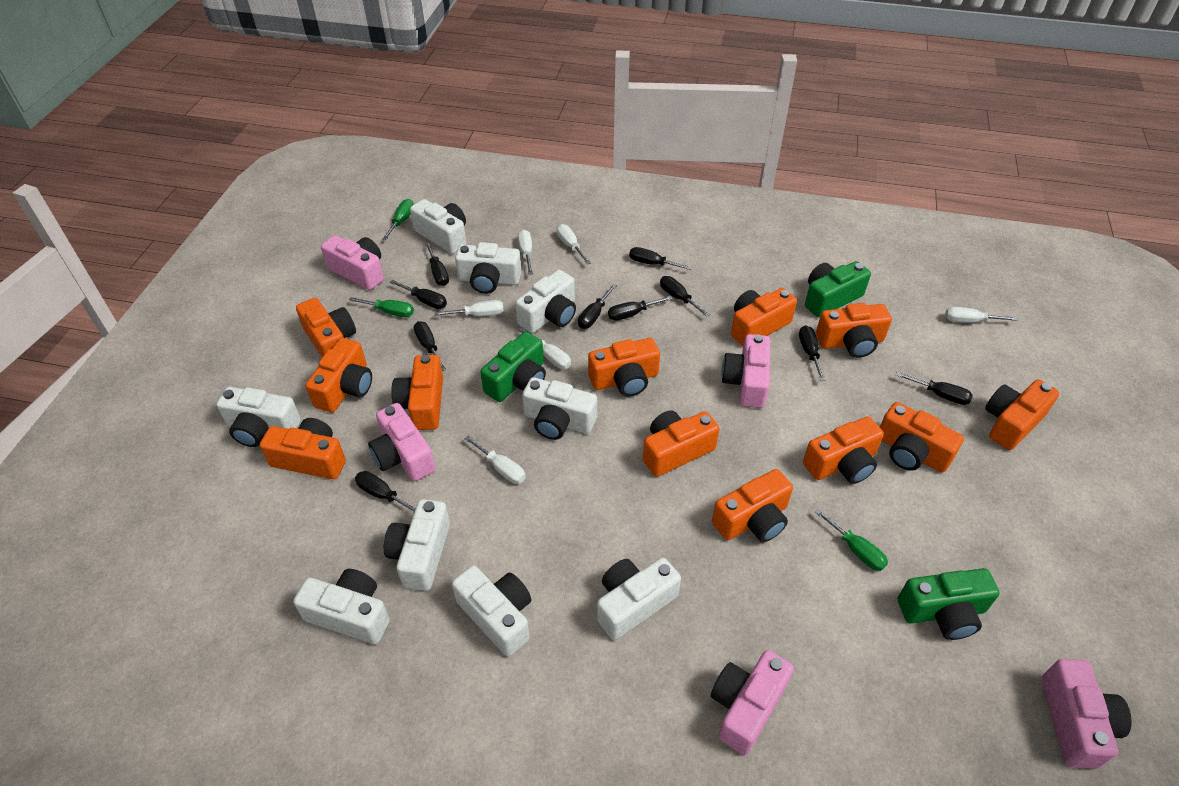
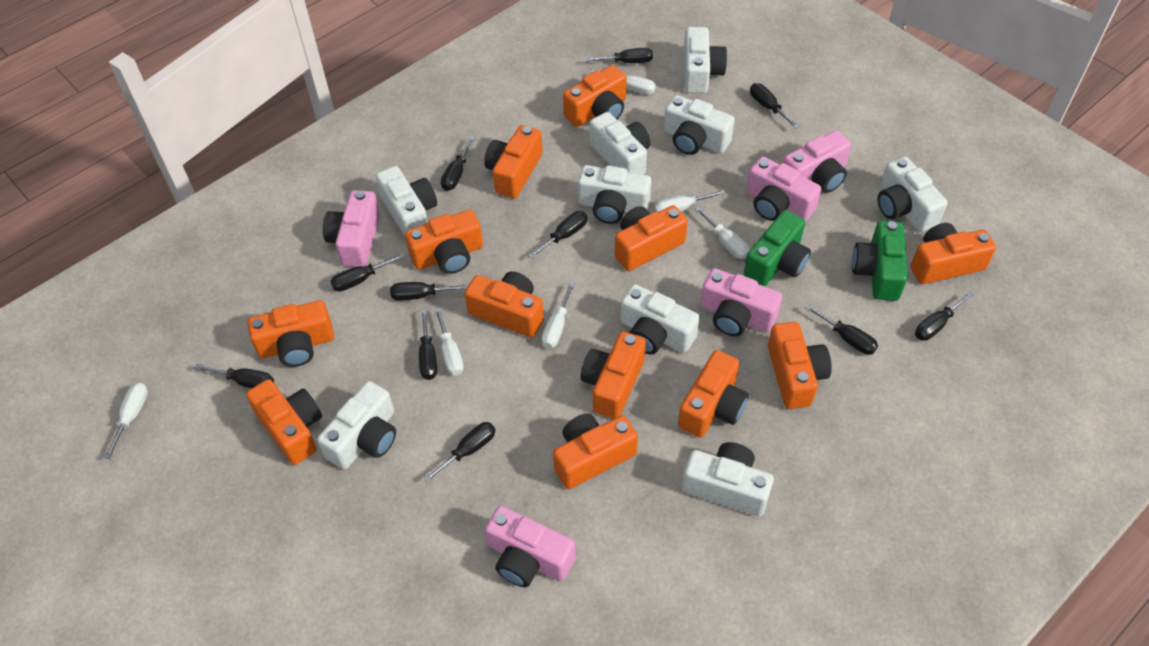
black screwdriver: [355,471,415,513] [390,280,447,309] [414,321,446,371] [425,242,449,286] [578,284,617,329] [608,296,673,321] [629,247,692,270] [660,276,710,317] [799,325,825,381] [896,372,973,405] = 10 -> [195,364,274,389] [330,253,405,291] [390,282,468,300] [419,310,437,380] [424,422,495,482] [441,137,475,191] [528,211,587,259] [586,48,653,63] [750,83,799,129] [805,305,878,355] [915,291,974,341] = 11
green camera: [480,332,546,402] [805,261,871,317] [898,568,1000,640] = 3 -> [744,210,811,286] [852,221,908,301] = 2
green screwdriver: [349,297,414,317] [383,199,414,240] [815,509,888,571] = 3 -> none = 0

